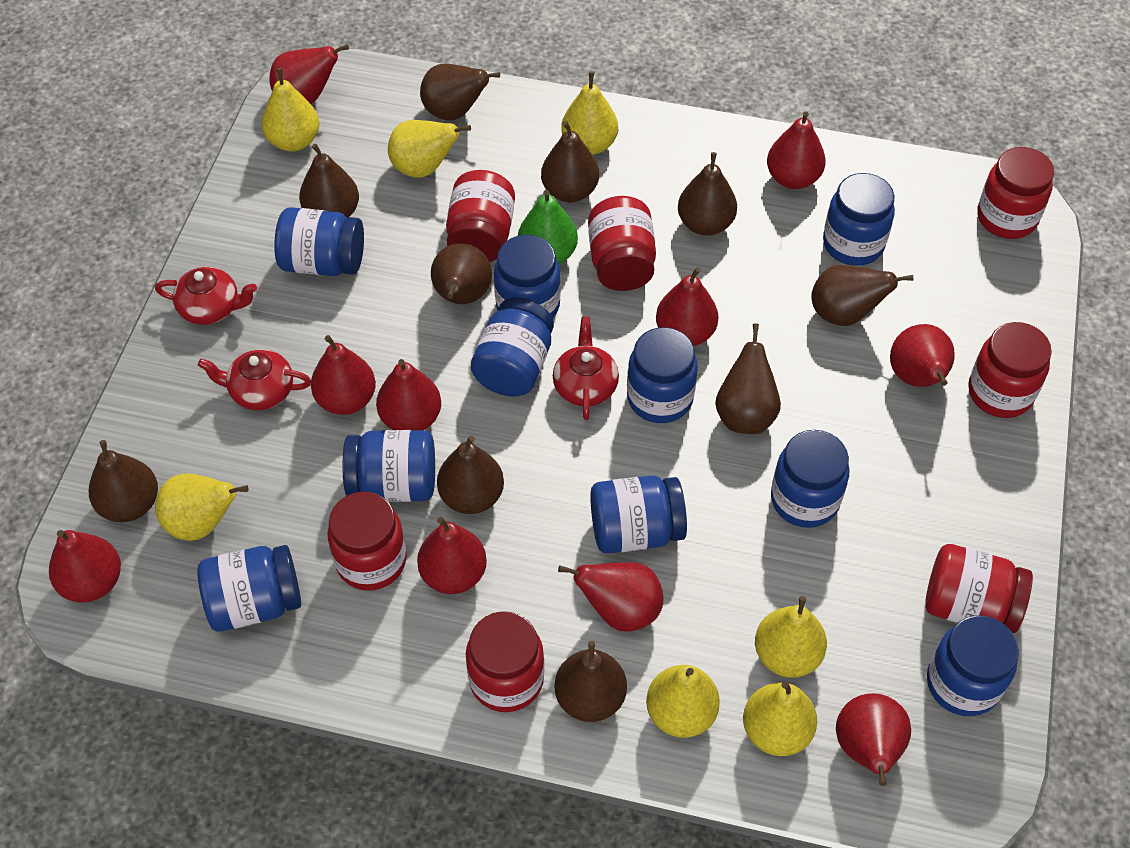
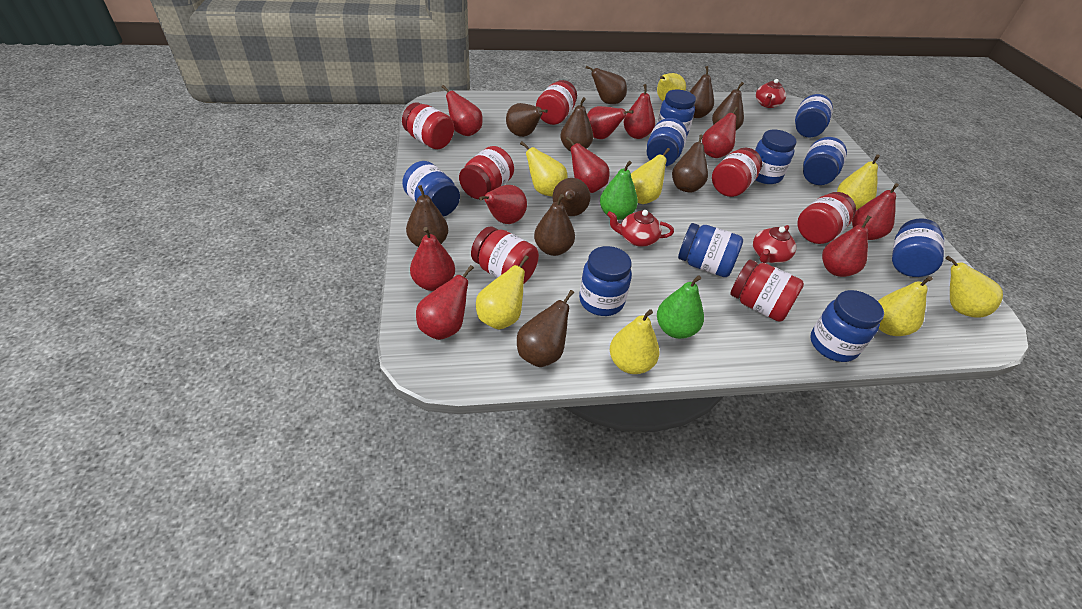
green pear: [518,190,578,264] = 1 -> [600,161,638,220] [657,275,704,339] = 2
yellow pear: [155,473,249,541] [262,68,319,151] [388,120,471,178] [561,72,618,155] [646,665,720,738] [743,681,817,756] [755,596,827,678] = 7 -> [476,255,529,329] [520,141,568,196] [610,309,659,374] [631,148,670,204] [657,73,686,101] [837,154,880,210] [878,276,933,336] [945,256,1003,318] = 8

